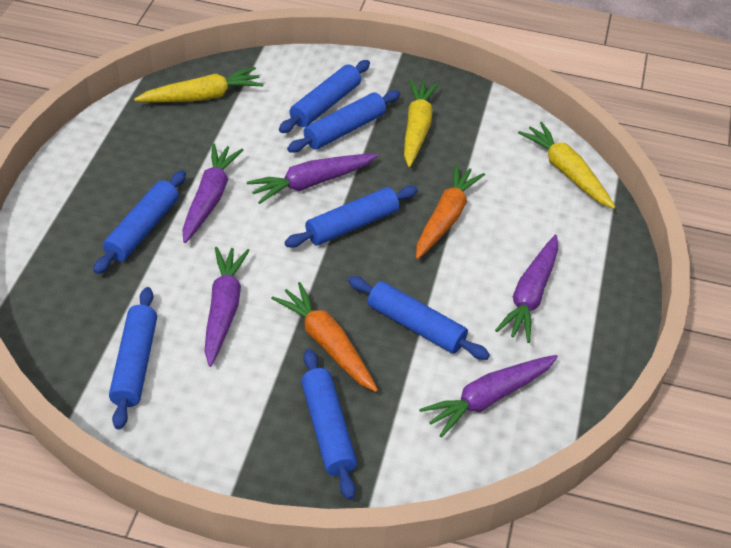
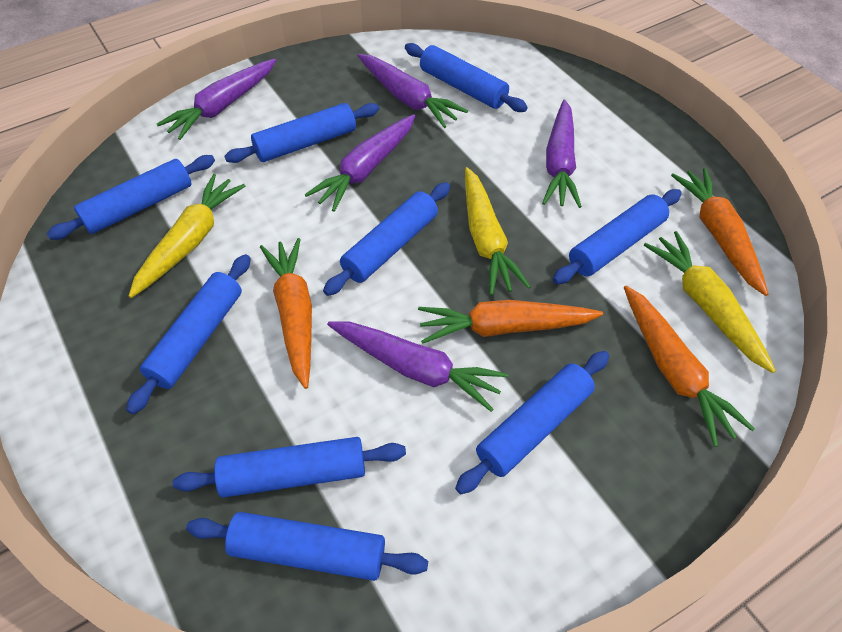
blue rolling pin: [93,170,186,274] [109,287,157,430] [279,60,370,133] [284,186,418,248] [287,90,400,153] [301,349,357,500] [348,276,490,360] = 7 -> [47,155,215,240] [126,254,251,414] [173,437,406,498] [186,512,428,581] [224,103,379,163] [323,182,450,296] [405,43,528,112] [455,351,609,494] [553,189,682,284] = 9
orange carrot: [271,282,378,392] [416,164,485,259] = 2 -> [260,238,312,389] [418,300,603,344] [624,285,755,447] [671,168,768,296] = 4

